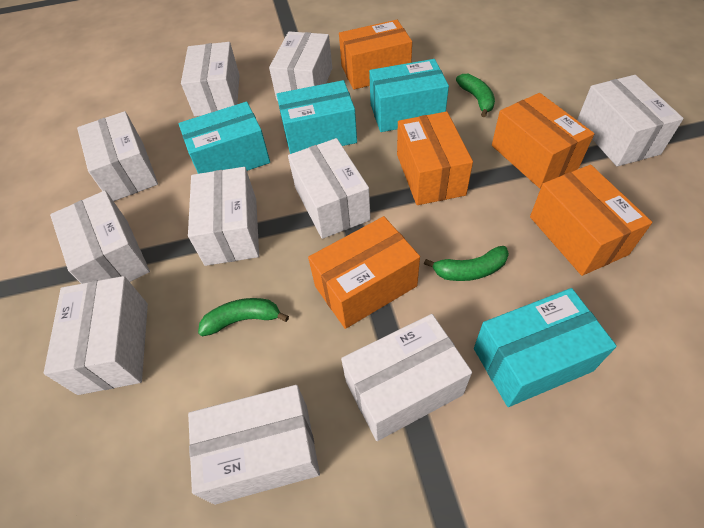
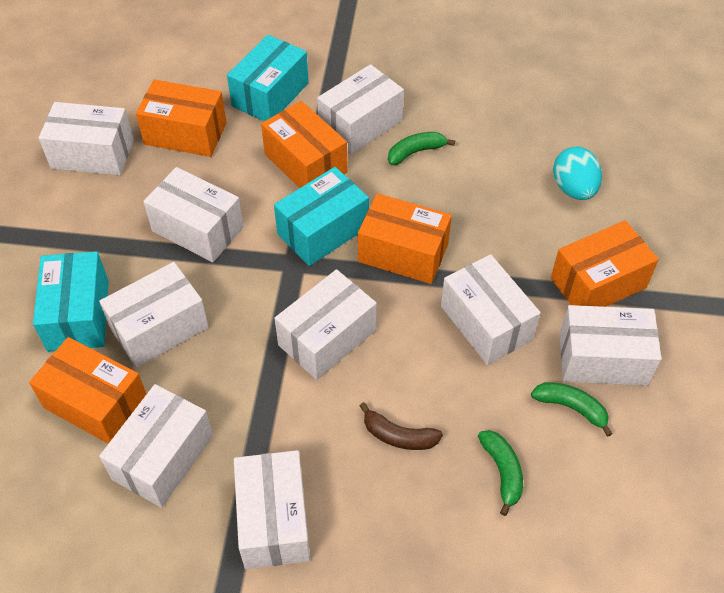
brown banana: none = 0 -> [360,402,443,450] = 1
turquoise box: [179,102,270,174] [276,80,357,154] [369,59,449,132] [474,288,617,407] = 4 -> [33,251,109,352] [227,35,309,121] [274,167,369,266] = 3
turquoise egg: none = 0 -> [553,147,602,200] = 1
white box: [44,276,148,395] [50,191,150,284] [77,111,158,201] [181,42,240,116] [188,167,259,266] [188,385,320,505] [269,31,332,101] [288,138,371,239] [341,314,472,441] [577,75,684,166] = 10 -> [39,102,134,175] [99,262,209,368] [99,384,213,508] [143,167,244,262] [234,450,310,569] [275,269,377,380] [317,64,404,155] [441,254,541,365] [560,305,661,386] = 9

